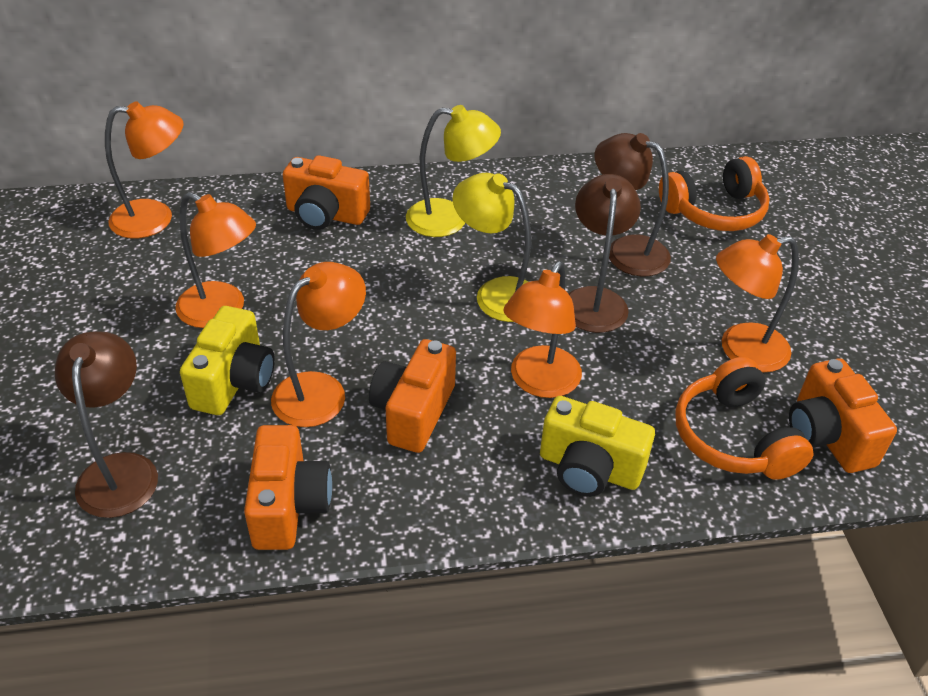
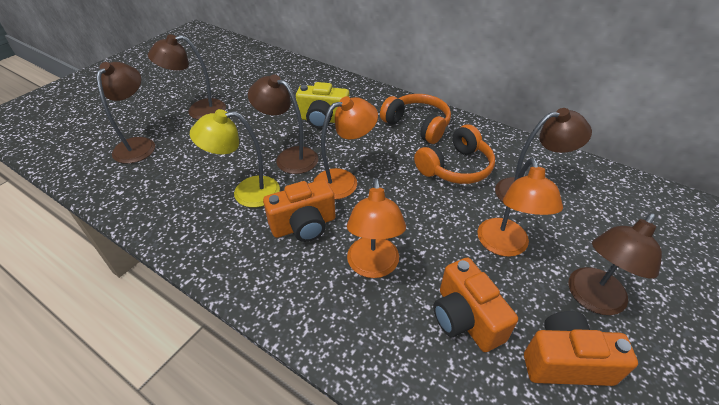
brown lamp: [55,331,158,518] [569,174,641,333] [594,133,671,276] = 3 -> [96,62,155,164] [148,34,226,120] [248,75,318,174] [495,108,592,202] [569,213,662,315] = 5
orange camera: [244,425,332,550] [283,155,370,230] [369,339,456,453] [789,358,897,473] = 4 -> [263,179,336,242] [433,257,518,352] [524,311,638,386] = 3
orange lamp: [105,101,184,238] [175,192,256,328] [271,262,366,427] [503,261,582,398] [716,234,799,373] = 5 -> [313,96,378,199] [347,178,406,278] [477,158,563,257] = 3
yellow camera: [180,306,275,415] [540,396,655,497] = 2 -> [296,82,350,129] = 1
yellow lamp: [406,105,501,237] [452,173,531,322] = 2 -> [190,109,280,207] = 1

